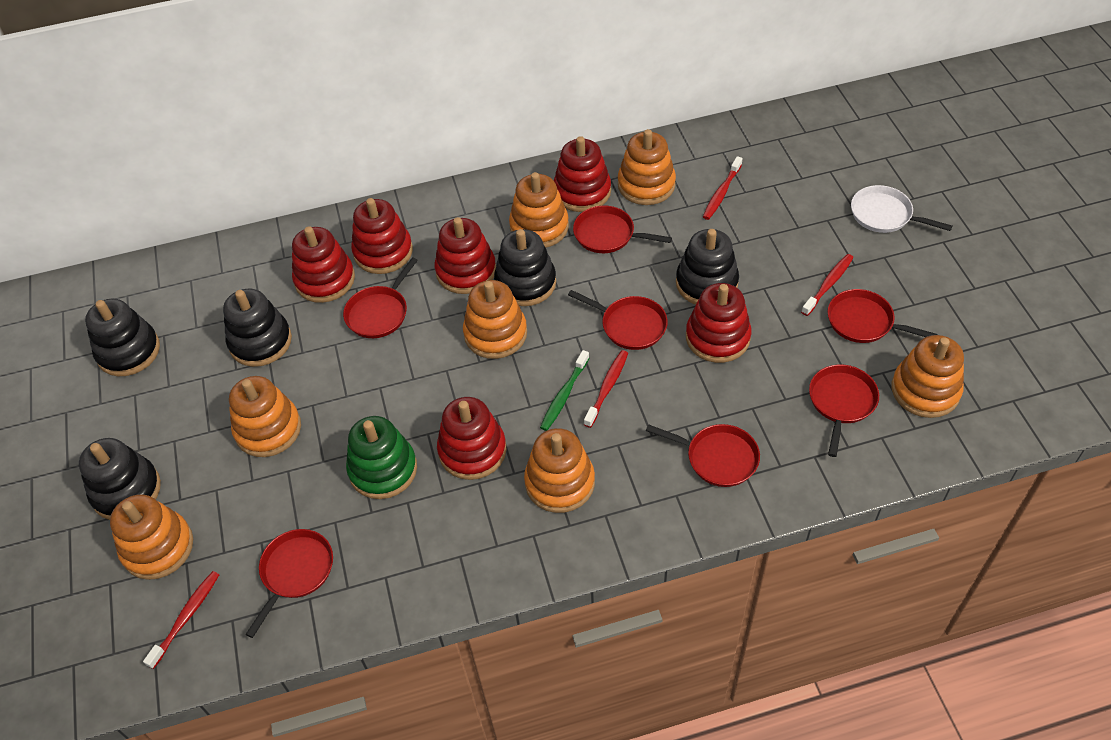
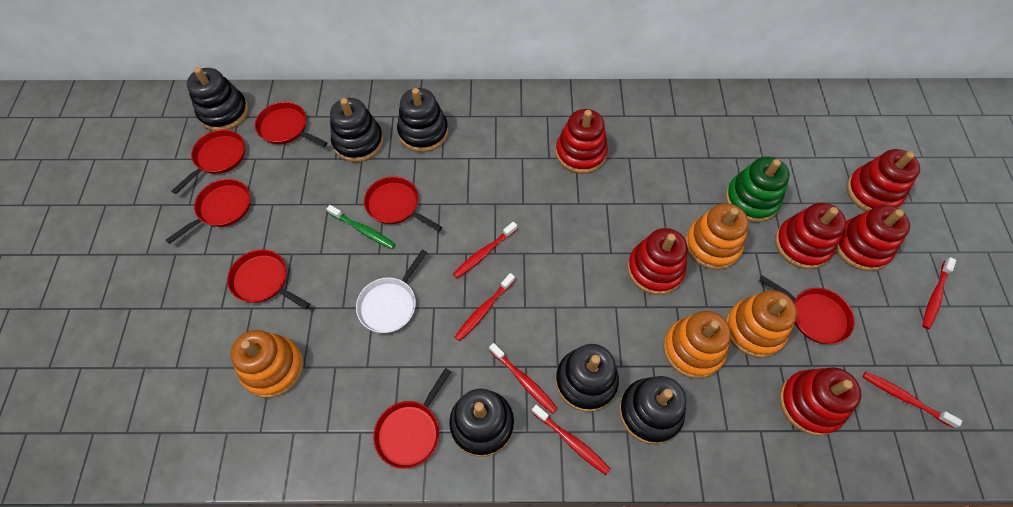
black stacking toy: [79,438,161,520] [85,299,160,376] [223,289,292,367] [494,229,556,306] [676,229,739,305] = 5 -> [187,67,249,131] [330,98,383,162] [397,88,448,152] [449,389,514,457] [556,344,619,412] [619,376,686,444] = 6
orange stacking toy: [110,494,193,580] [229,376,301,457] [463,280,527,359] [509,172,569,248] [524,428,595,513] [618,129,676,205] [891,335,964,418] = 7 -> [230,330,304,398] [663,311,731,379] [685,203,749,270] [726,290,797,358] = 4
red toothbrush: [143,571,219,669] [584,350,628,428] [703,156,743,220] [801,254,853,316] = 4 -> [453,222,517,278] [455,273,515,341] [489,343,558,414] [532,405,610,475] [863,371,962,428] [922,257,956,329] = 6

